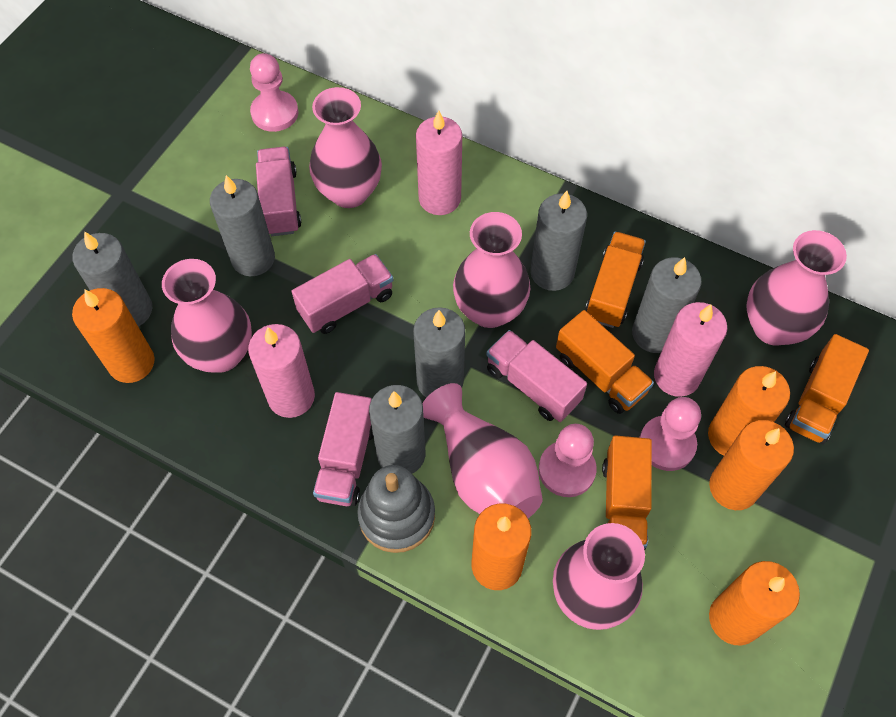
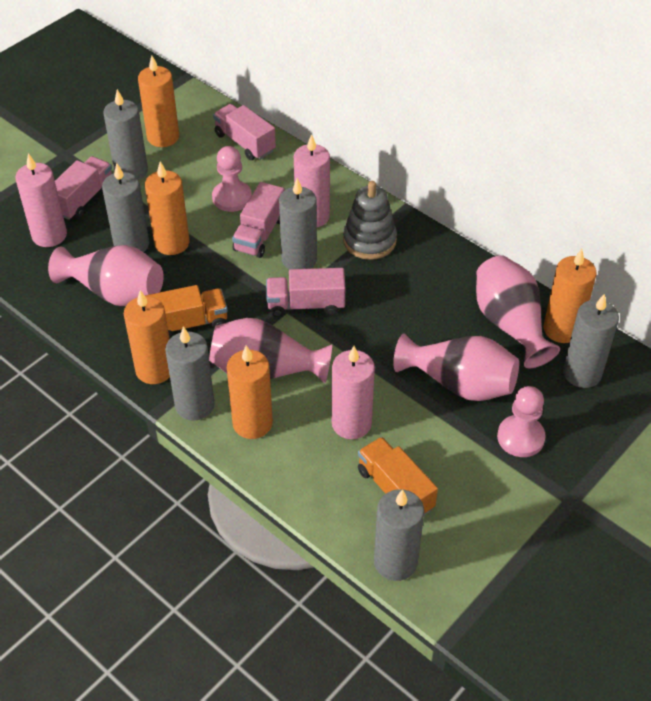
orange truck: [556,310,654,414] [585,232,646,328] [602,435,652,550] [785,334,869,444] = 4 -> [145,285,228,338] [358,437,438,515] = 2
pink pawn: [250,53,299,132] [539,424,597,497] [640,397,701,471] = 3 -> [212,146,252,212] [497,386,546,457] = 2
pink vase: [162,259,252,373] [309,87,382,208] [422,383,543,518] [453,212,530,328] [553,523,645,630] [746,230,847,346] = 6 -> [48,245,164,306] [209,318,332,383] [393,334,519,401] [476,255,560,368] = 4

